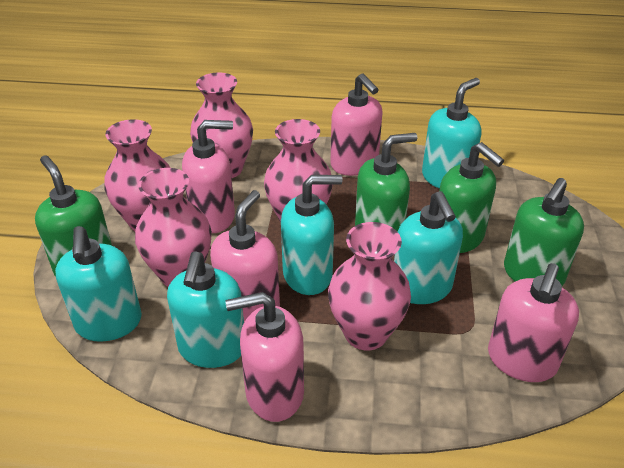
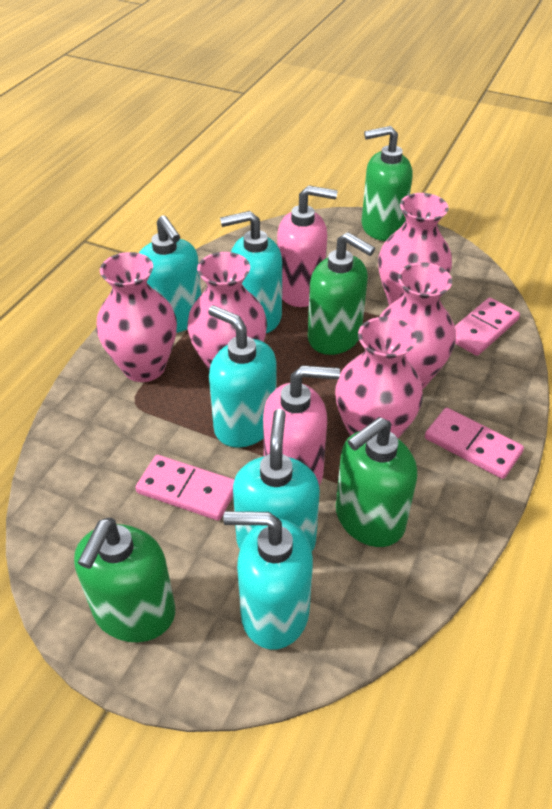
pink domino: none = 0 -> [135,455,235,521] [425,408,524,479] [455,297,520,356] = 3
pink soap dispenser: [182,120,235,233] [210,190,280,322] [225,292,304,422] [330,73,383,176] [488,263,579,382] = 5 -> [263,365,340,485] [277,185,337,307] = 2

